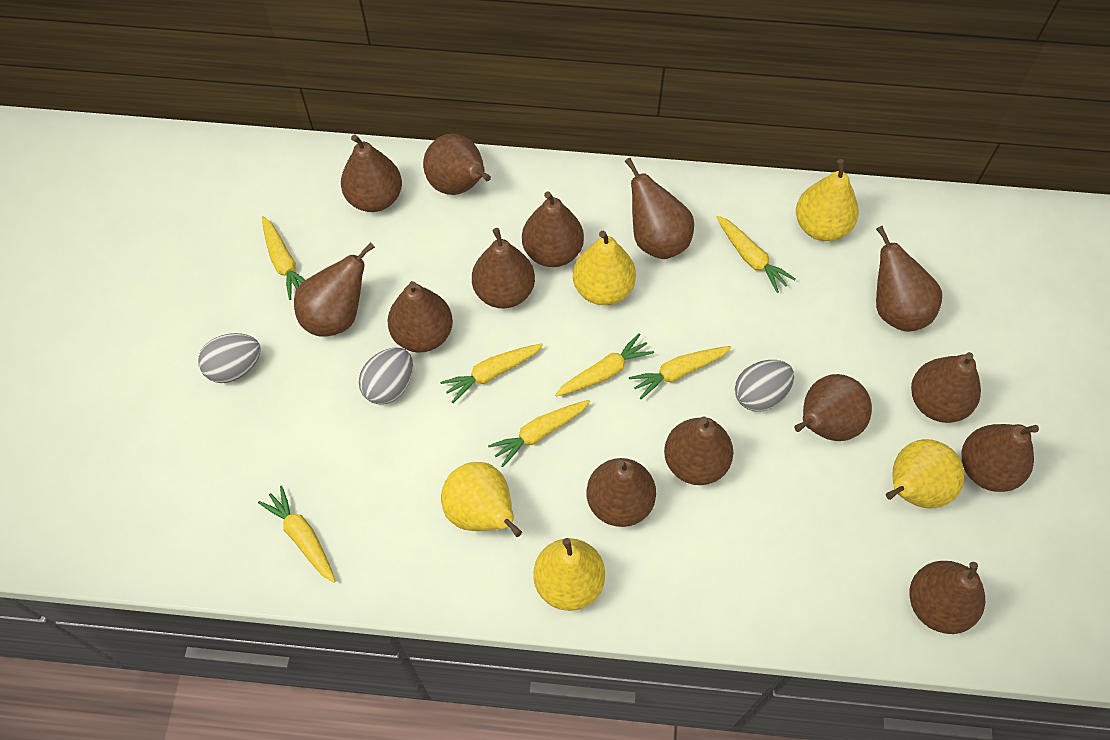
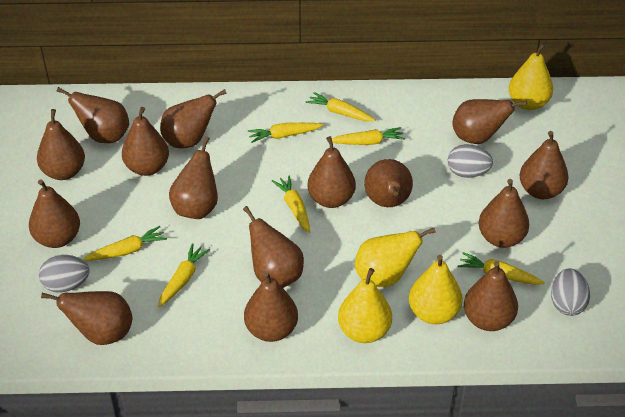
brown pear: [294,242,375,337] [341,135,402,212] [387,281,453,352] [423,134,491,195] [472,228,535,308] [522,191,584,267] [586,458,656,527] [625,158,694,259] [664,416,733,485] [794,374,872,441] [876,226,942,332] [909,561,985,634] [911,352,981,423] [962,424,1039,492] = 14 -> [29,179,80,248] [37,109,85,180] [41,291,132,345] [57,87,129,143] [122,107,169,176] [160,89,227,148] [169,136,218,219] [243,206,304,288] [244,271,298,342] [308,136,356,208] [364,159,413,207] [452,99,527,144] [464,261,518,331] [479,179,529,248] [520,131,569,199] = 15
yellow pear: [441,462,522,537] [533,538,605,611] [573,231,636,305] [796,159,859,241] [886,439,964,509] = 5 -> [338,268,392,343] [355,228,436,287] [409,255,463,324] [509,43,553,110] = 4

